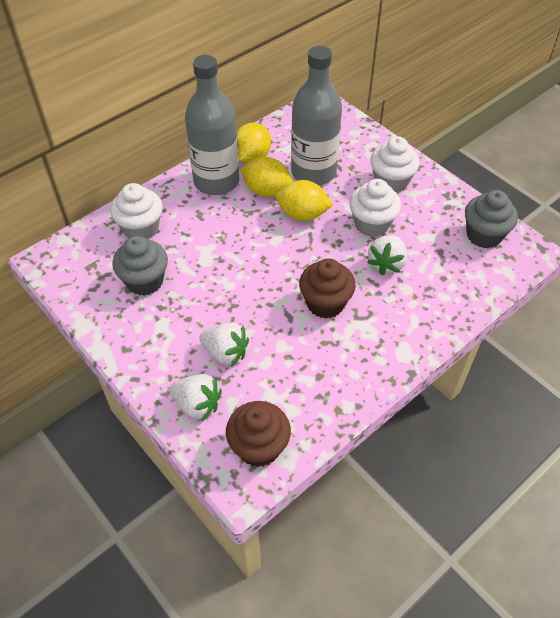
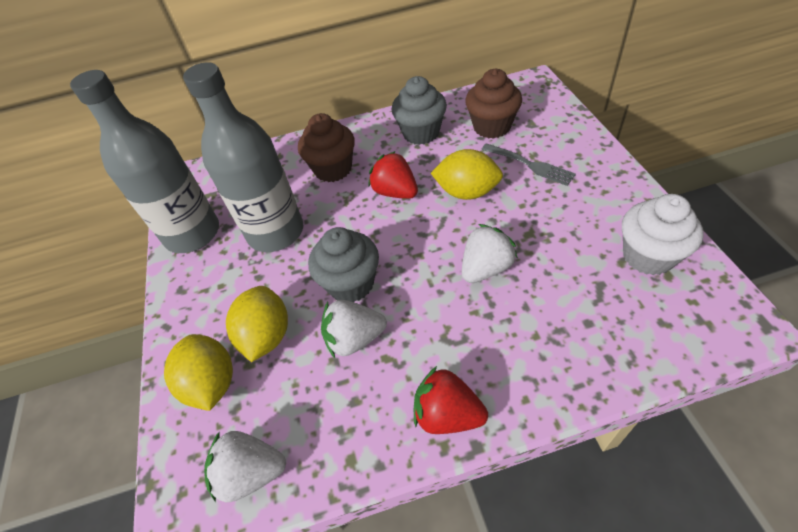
grey fork: none = 0 -> [481,143,576,186] = 1
red strawberry: none = 0 -> [368,151,418,199] [414,366,488,434] = 2
white cupcake: [110,183,162,239] [349,179,401,237] [370,136,420,193] = 3 -> [622,194,704,275] = 1

